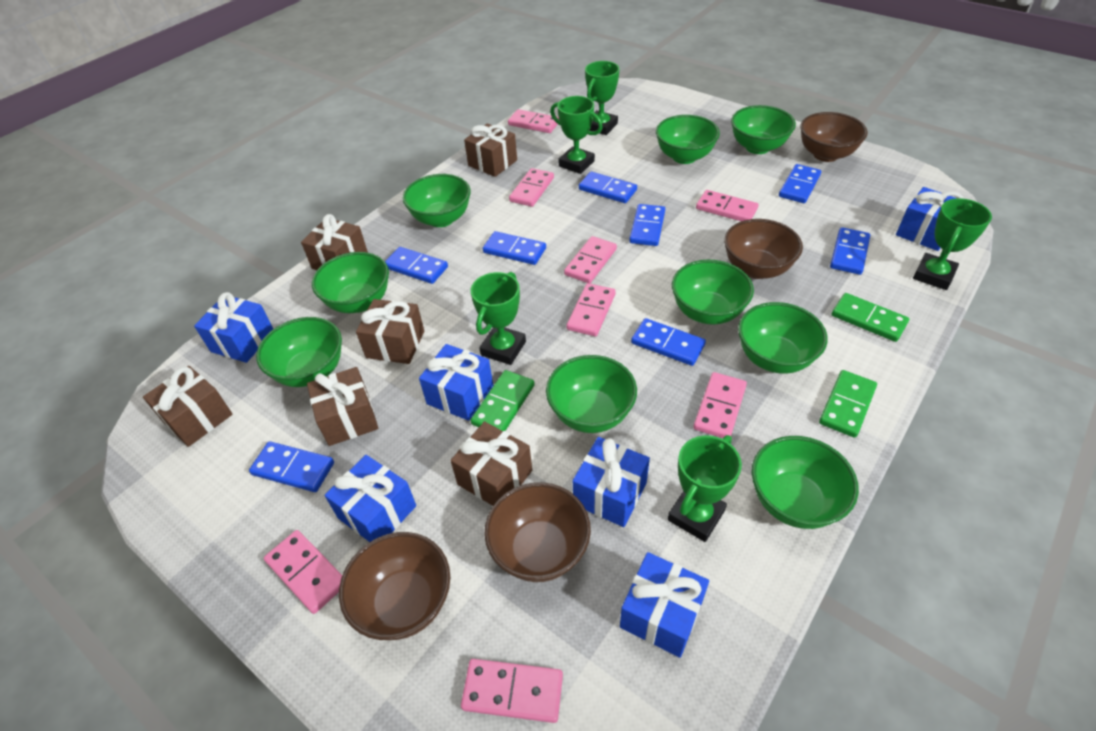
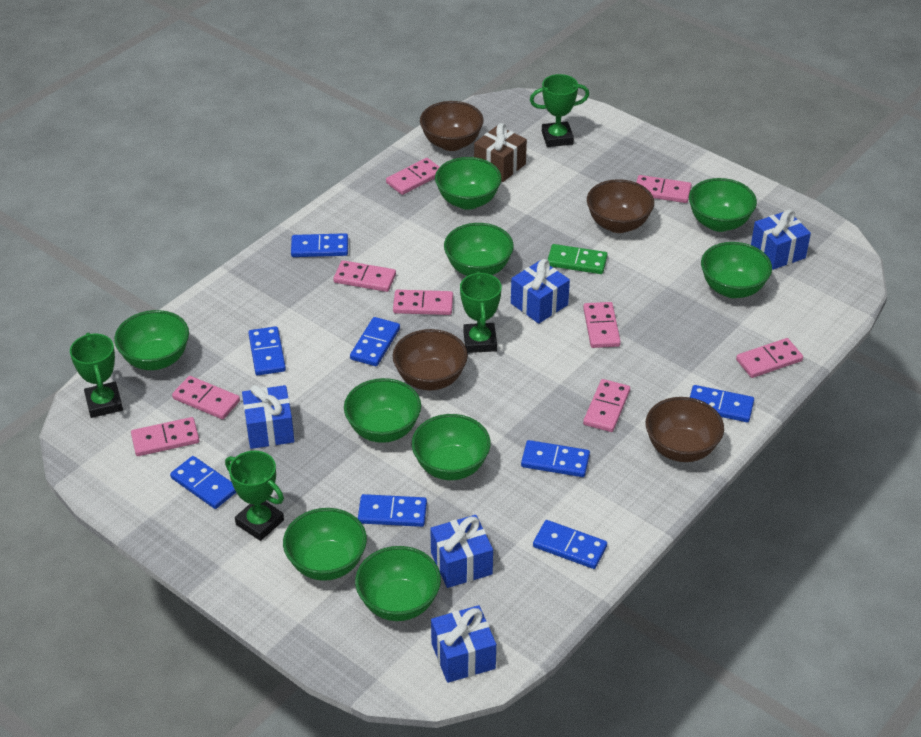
blue gift: [194,292,273,363] [325,455,416,542] [419,344,493,421] [573,437,650,527] [620,552,709,658] [896,187,964,251] = 6 -> [242,385,294,449] [430,515,493,588] [431,605,496,683] [511,259,570,324] [751,209,811,270] = 5
brown gift: [143,366,232,447] [301,214,368,270] [307,367,378,446] [356,299,424,364] [451,421,532,506] [464,123,517,177] = 6 -> [474,123,527,182] = 1
green domino: [471,370,535,431] [819,370,877,438] [832,293,909,342] = 3 -> [547,244,608,274] = 1
green trophy: [471,272,526,365] [550,96,603,174] [585,61,619,135] [668,435,742,542] [913,198,992,290] = 5 -> [70,333,123,418] [225,451,284,541] [460,271,502,353] [530,74,589,147] = 4
pink domino: [264,530,342,614] [461,659,563,723] [508,109,559,133] [509,168,554,207] [564,236,617,283] [566,283,616,336] [694,372,747,438] [696,190,759,221] = 8 -> [131,417,199,456] [172,376,240,419] [333,260,396,292] [386,158,439,195] [393,290,453,315] [583,302,621,348] [583,379,630,432] [636,175,691,203] [736,338,803,378] = 9

